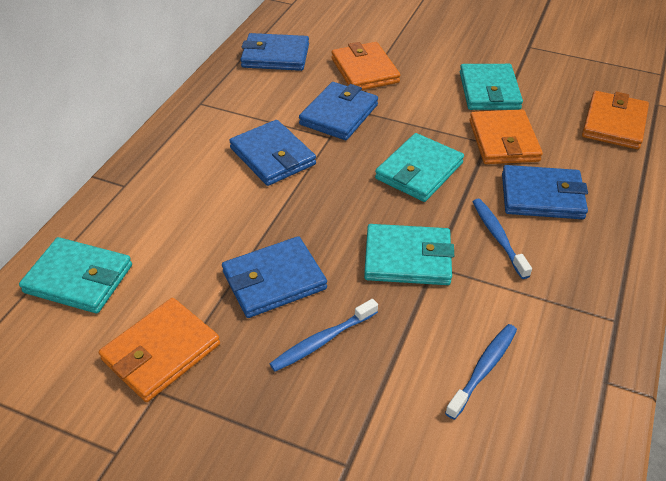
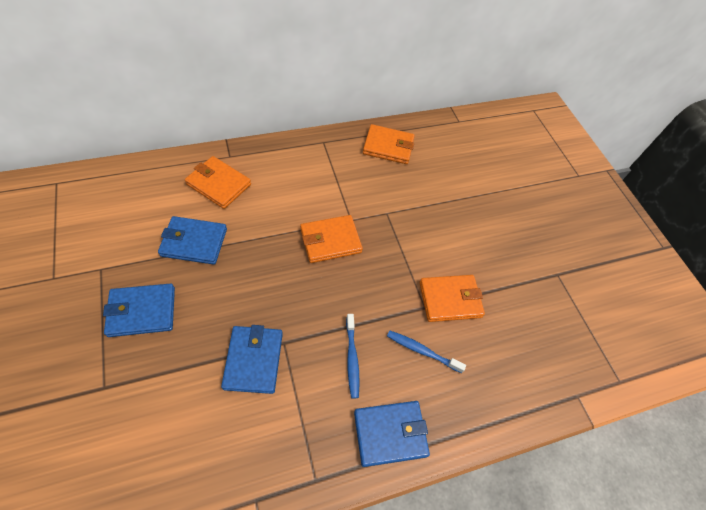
blue toothbrush: [270,299,378,372] [445,324,517,420] [473,199,532,279] = 3 -> [346,314,360,398] [387,330,466,373] = 2
blue wallet: [222,236,327,318] [229,120,316,186] [240,33,309,71] [299,82,378,140] [502,165,588,219] = 5 -> [103,284,175,337] [158,216,227,265] [221,325,283,394] [354,401,430,467] = 4
turquoise wallet: [19,237,132,313] [364,224,454,285] [375,133,464,202] [460,64,523,110] = 4 -> none = 0

